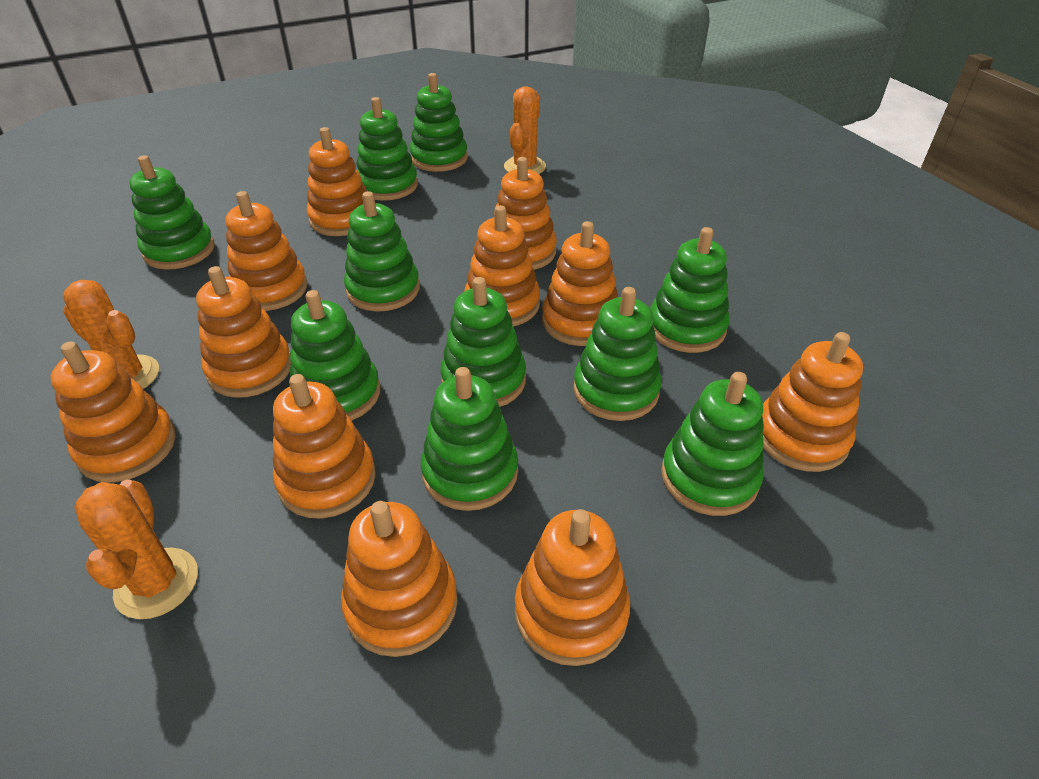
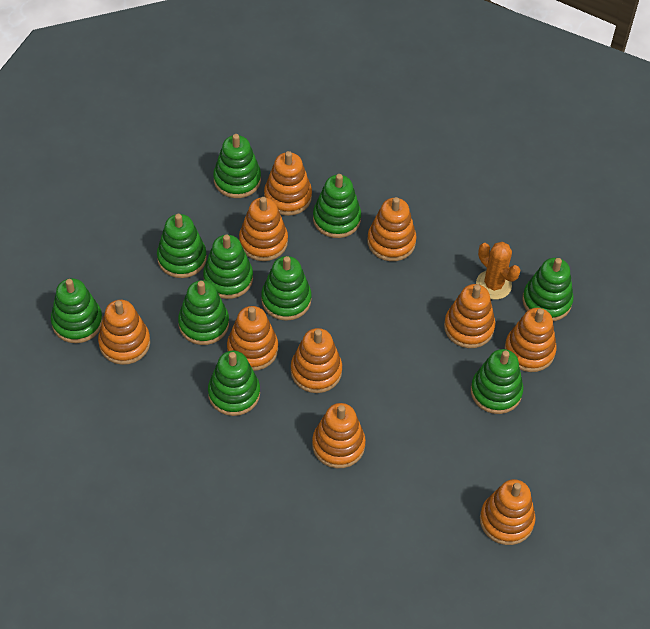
orange cactus: [63,280,159,389] [74,479,198,619] [504,86,546,174] = 3 -> [476,242,520,300] = 1
orange stacking toy: [51,342,176,483] [196,266,291,398] [225,191,307,311] [273,374,376,519] [307,127,367,236] [341,501,458,657] [464,205,540,326] [496,157,557,270] [515,509,630,666] [542,221,618,346] [762,332,863,472] = 11 -> [98,300,150,365] [227,306,278,371] [239,197,288,261] [264,151,312,216] [291,328,342,393] [312,403,366,468] [367,197,417,261] [444,284,495,348] [480,479,536,545] [504,308,557,372] = 10

